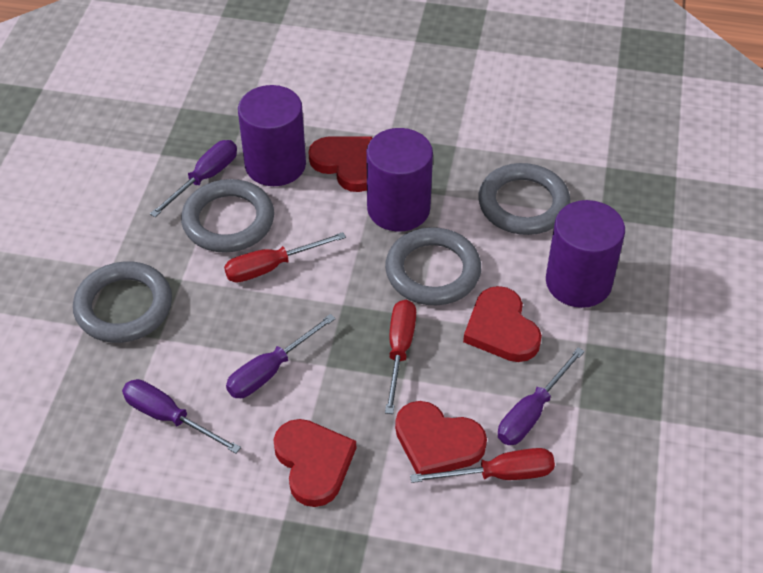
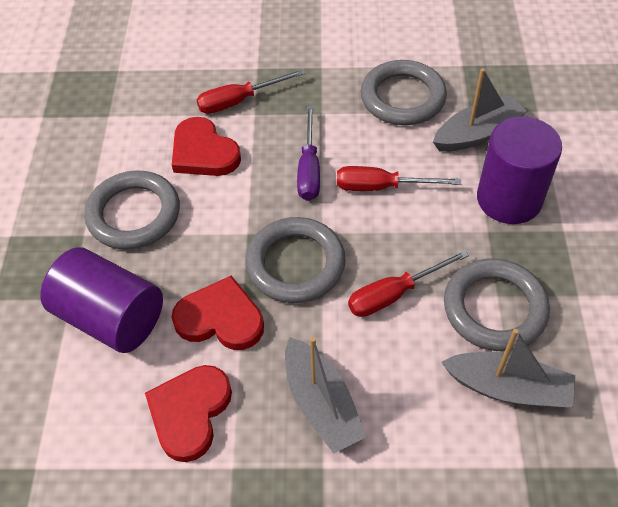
grey boat: none = 0 -> [285,337,366,454] [433,68,528,152] [441,329,575,408] = 3
purple cylinder: [238,85,306,186] [366,128,433,232] [546,200,625,308] = 3 -> [40,247,163,353] [477,116,562,224] = 2
purple screwdriver: [122,379,241,453] [150,140,237,217] [226,314,336,398] [498,347,585,445] = 4 -> [297,106,320,201] = 1
red heart: [273,419,356,507] [308,136,372,192] [395,401,487,475] [463,286,542,362] = 4 -> [145,365,232,462] [171,276,264,350] [172,117,241,176] = 3

